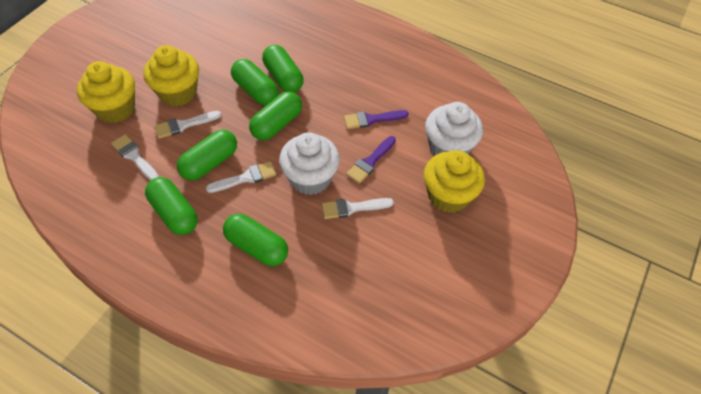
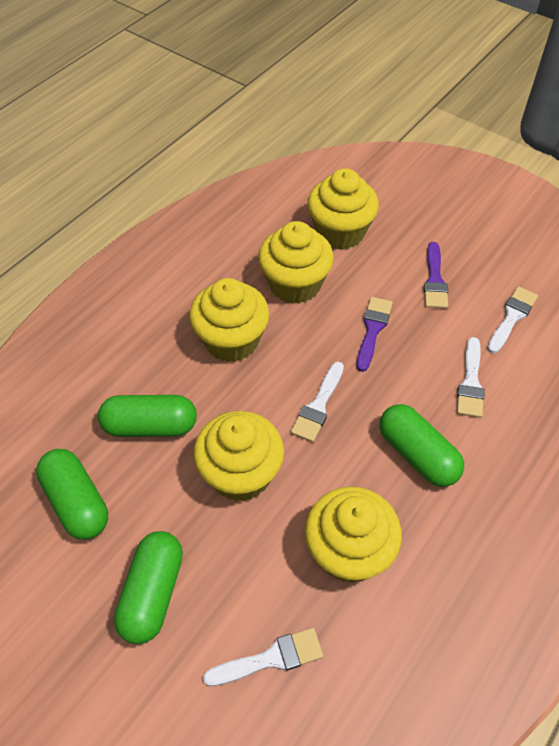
green capsule: [145,177,198,235] [177,130,237,180] [223,214,288,266] [231,59,279,105] [249,91,302,140] [262,45,304,92] = 6 -> [36,449,108,540] [98,395,197,437] [114,531,183,644] [380,404,464,487] = 4
white cupcake: [279,132,340,195] [425,102,483,155] = 2 -> none = 0
yellow cupcake: [77,61,135,123] [143,45,199,106] [424,150,485,213] = 3 -> [189,278,270,362] [193,411,284,502] [258,221,334,304] [305,486,402,583] [307,168,379,250] = 5

